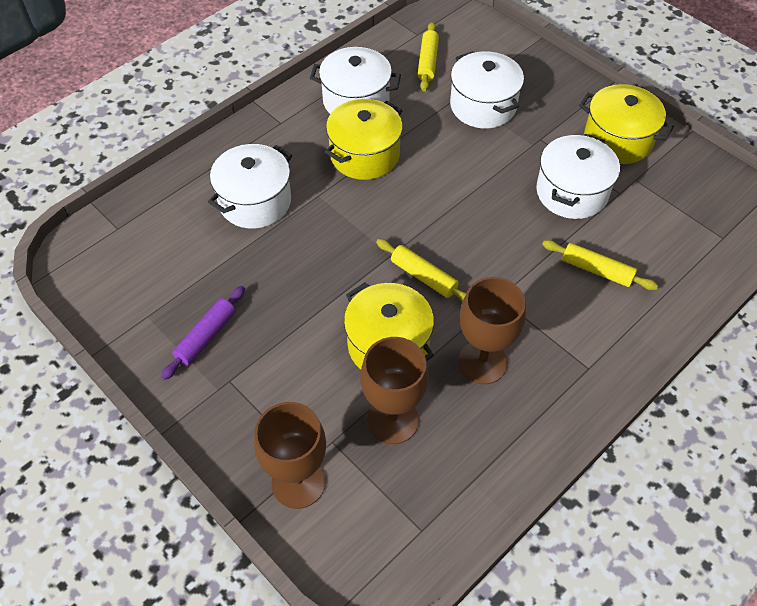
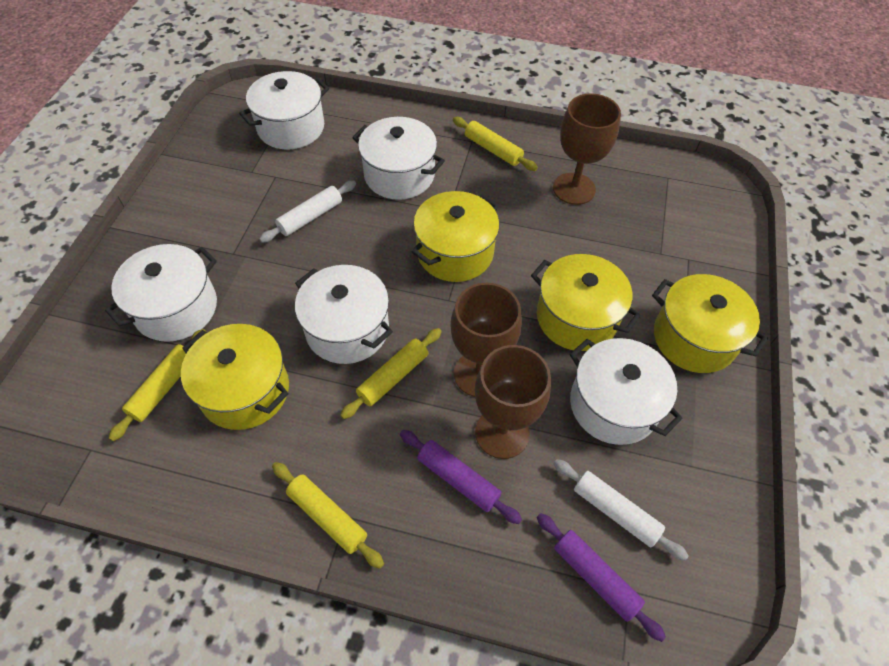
purple rolling pin: [161,286,245,380] = 1 -> [400,430,522,524] [537,513,666,642] = 2
white pot: [208,144,292,229] [310,47,401,114] [450,51,524,128] [536,134,620,219] = 4 -> [105,244,217,342] [239,71,329,150] [295,265,393,364] [352,117,445,200] [570,338,683,445] = 5
white rolling pin: none = 0 -> [259,181,356,243] [553,459,689,561] = 2
yellow pot: [325,99,403,180] [344,283,434,369] [579,84,674,164] = 3 -> [181,324,289,430] [412,191,499,282] [531,254,641,351] [652,274,768,373] = 4
yellow rolling pin: [376,239,466,302] [418,22,439,91] [542,240,658,290] = 3 -> [109,329,206,441] [272,462,384,569] [340,328,442,419] [453,117,538,171] = 4

